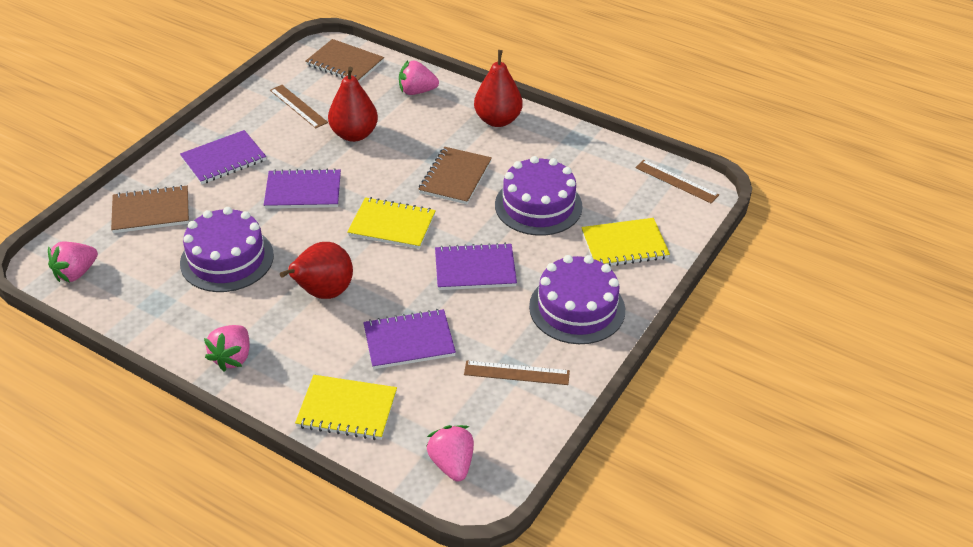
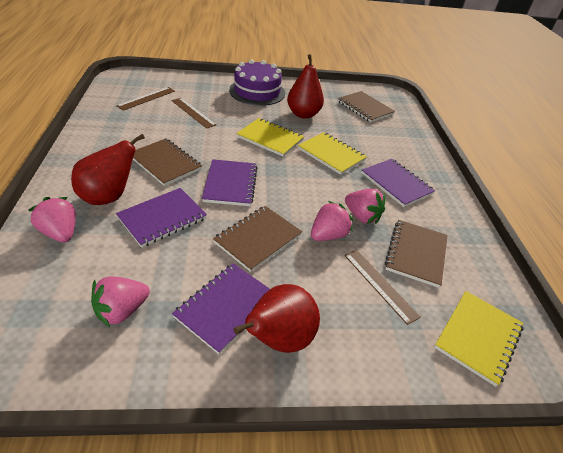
brown notebook: [111,185,189,233] [306,39,384,82] [418,147,492,204] = 3 -> [133,138,202,186] [213,206,302,272] [338,91,395,122] [385,220,448,288] = 4
purple cake: [180,207,274,292] [495,156,583,236] [529,255,625,344] = 3 -> [229,59,285,106] = 1

